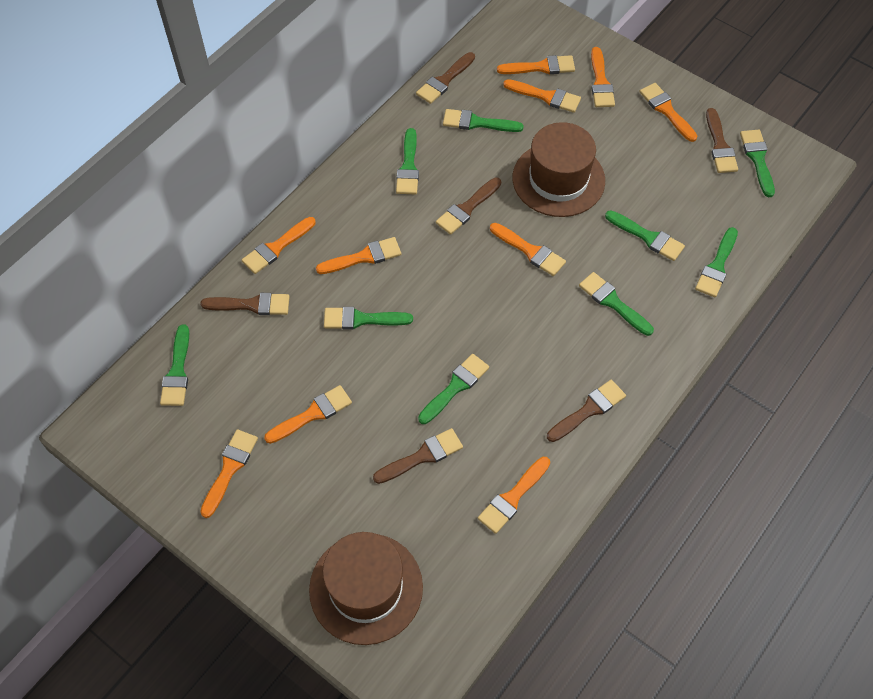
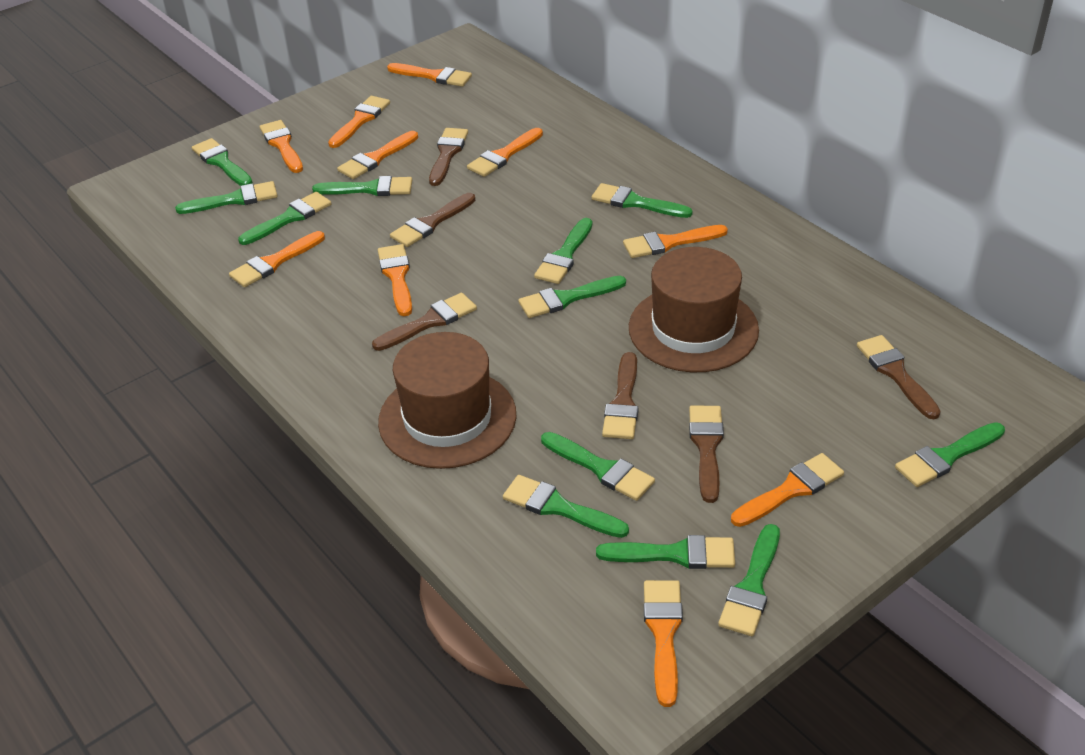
green brush: [160,324,189,406] [324,307,413,329] [396,128,419,194] [418,354,489,424] [443,109,524,132] [579,272,654,336] [605,210,685,261] [695,227,738,297] [740,130,775,197] = 9 -> [175,181,277,214] [192,138,253,186] [238,192,331,245] [312,176,412,196] [503,475,629,538] [518,276,626,318] [534,218,592,284] [541,432,655,501] [592,183,693,218] [596,535,735,569] [718,524,780,636] [895,422,1005,487] = 12

